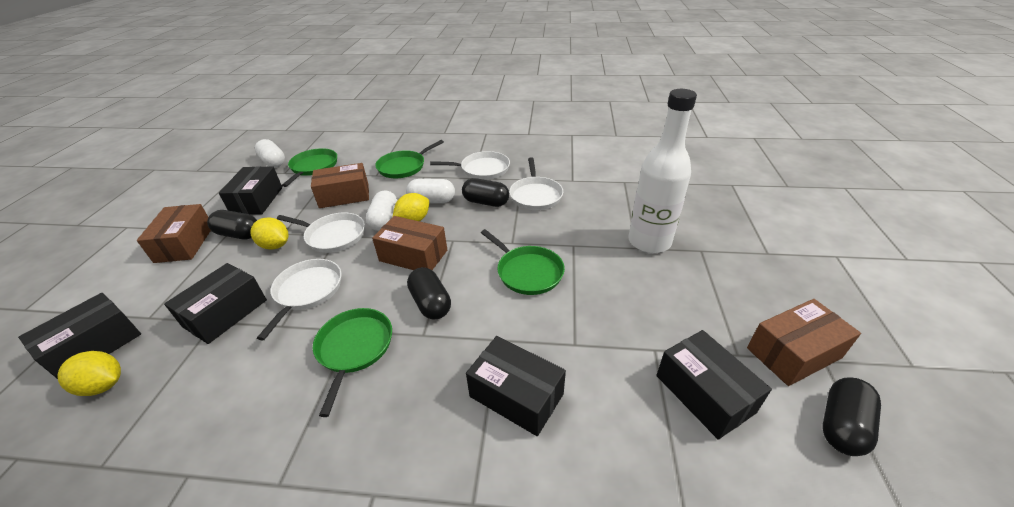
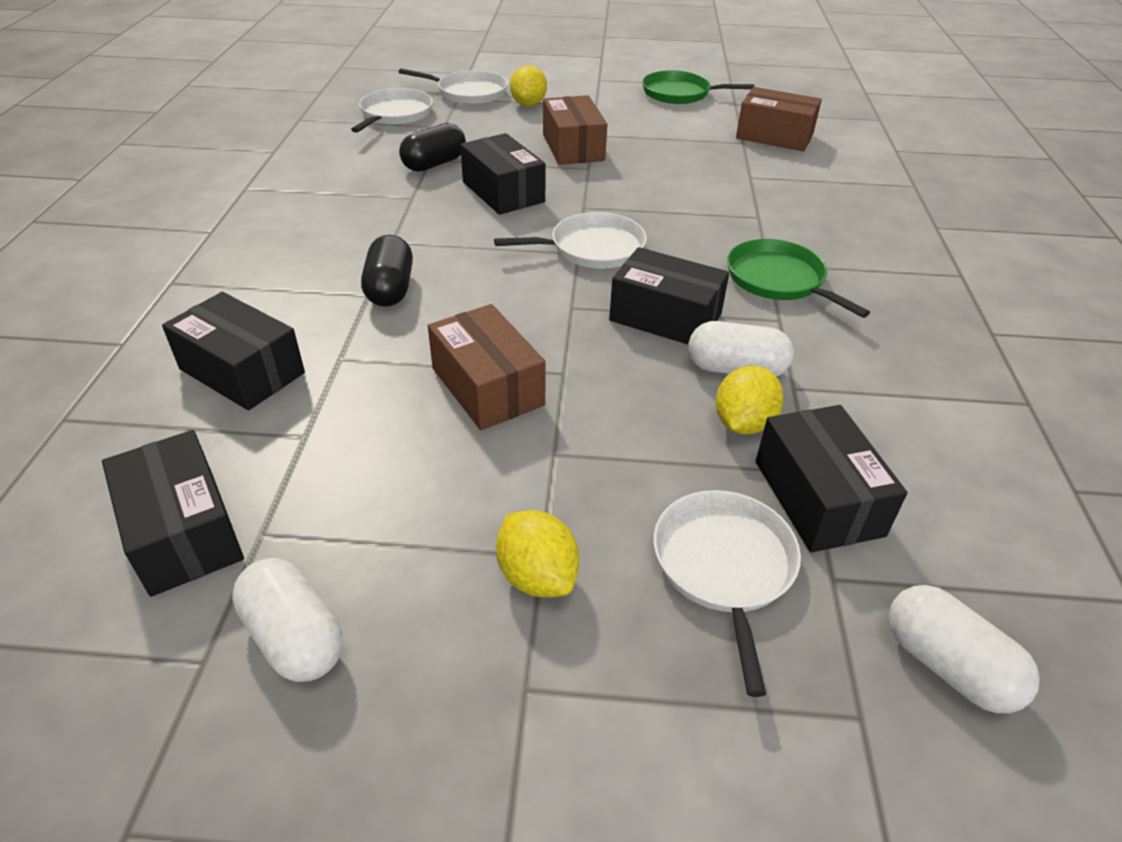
black capsule: [207,210,257,239] [407,267,451,320] [462,178,509,207] [823,377,881,456] = 4 -> [361,235,413,307] [399,123,466,172] = 2
brown box: [137,204,211,263] [311,163,369,208] [372,216,447,270] [747,299,861,386] = 4 -> [428,304,546,430] [543,95,607,165] [736,87,822,152] = 3
green pan: [282,148,337,187] [313,308,392,417] [375,140,444,178] [481,229,565,295] = 4 -> [642,71,755,104] [727,239,870,318] = 2
white bottle: [628,89,697,253] = 1 -> none = 0

